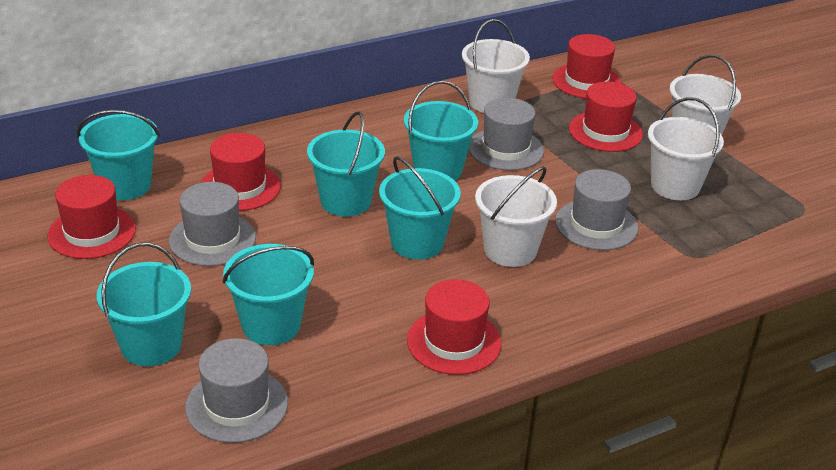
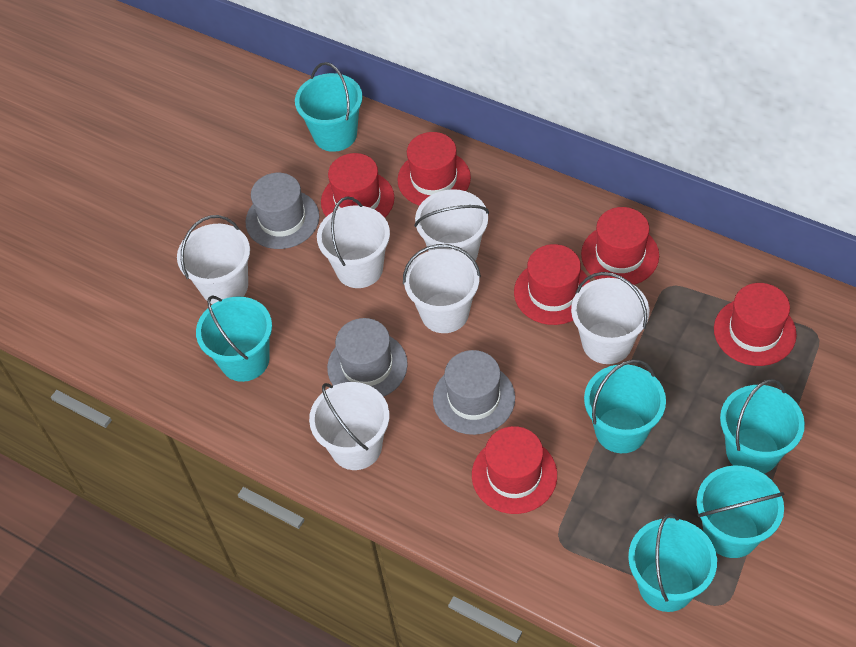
grey hat: [169,182,256,266] [185,338,288,443] [469,98,544,170] [555,169,638,250] = 4 -> [245,173,320,249] [327,318,408,397] [433,350,515,435] = 3
red hat: [47,175,136,259] [200,133,281,211] [407,279,501,375] [552,34,622,99] [569,82,643,152] = 5 -> [321,153,395,217] [397,132,471,206] [472,426,557,514] [514,244,590,325] [581,207,659,285] [714,283,797,366] = 6
white bucket: [462,19,530,113] [475,166,557,267] [648,97,724,200] [670,55,741,135] = 4 -> [177,215,250,305] [309,382,390,470] [317,197,390,288] [403,244,481,333] [414,189,489,261] [571,272,649,364] = 6

